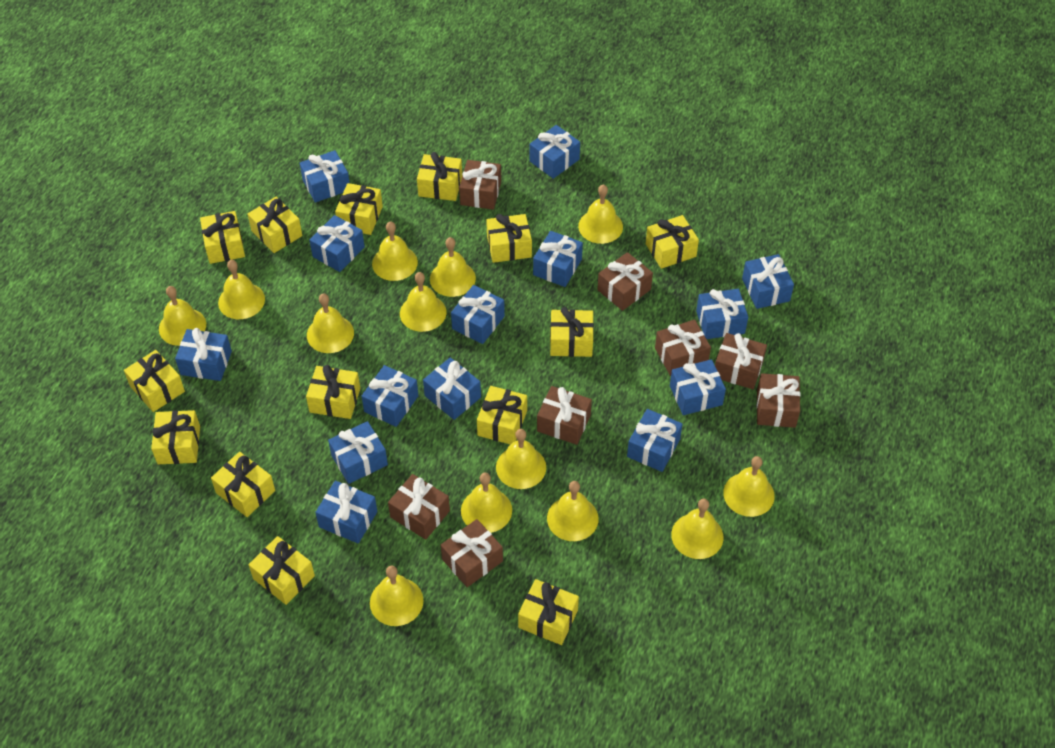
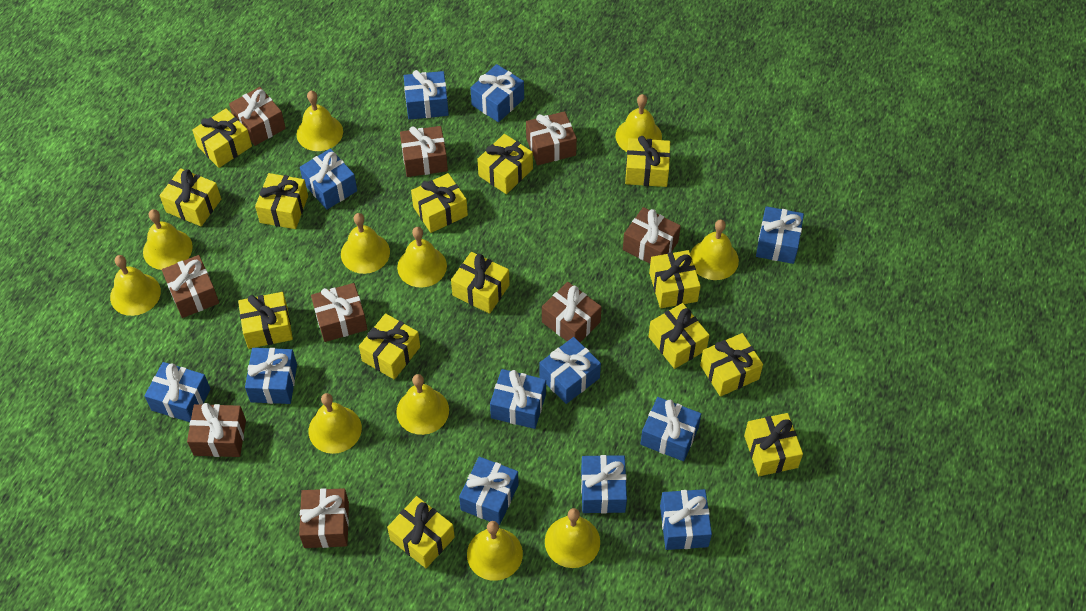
blue gift: [175,328,232,381] [300,150,350,203] [309,215,365,272] [315,481,377,543] [328,421,388,484] [361,365,418,427] [423,357,481,420] [451,285,505,344] [530,125,580,179] [533,231,583,287] [627,409,683,472] [670,359,726,415] [696,289,748,339] [742,254,794,309] = 14 -> [144,362,211,422] [245,348,297,404] [300,149,357,210] [404,70,449,120] [459,457,519,525] [470,64,524,122] [490,369,546,429] [540,337,601,404] [581,455,627,513] [641,397,701,461] [660,489,712,550] [756,206,804,264] = 12
brown gift: [388,474,450,540] [441,519,503,587] [459,160,501,210] [537,386,592,445] [597,252,653,311] [655,320,711,376] [715,333,767,389] [757,373,800,428] = 8 -> [162,255,219,318] [187,403,246,457] [229,87,286,146] [299,488,349,548] [311,283,368,342] [400,126,448,177] [526,111,577,165] [542,282,602,342] [623,207,681,263] = 9
yellow bell: [159,286,206,346] [218,260,265,319] [307,293,354,353] [370,566,424,626] [372,221,418,281] [400,272,447,332] [430,237,476,297] [461,473,512,533] [496,429,546,489] [547,481,599,541] [578,184,623,244] [671,499,724,559] [723,456,775,517] = 13 -> [110,255,161,316] [143,209,193,270] [297,91,343,151] [309,393,362,454] [341,213,390,274] [396,374,449,435] [397,227,447,288] [467,521,523,581] [545,508,600,568] [616,94,662,152] [690,219,739,280] = 11

